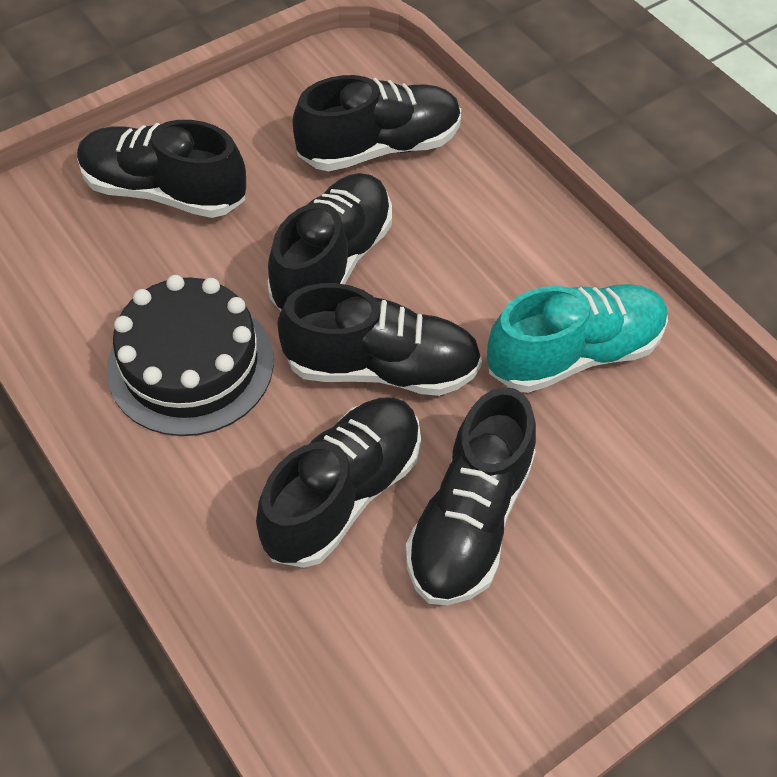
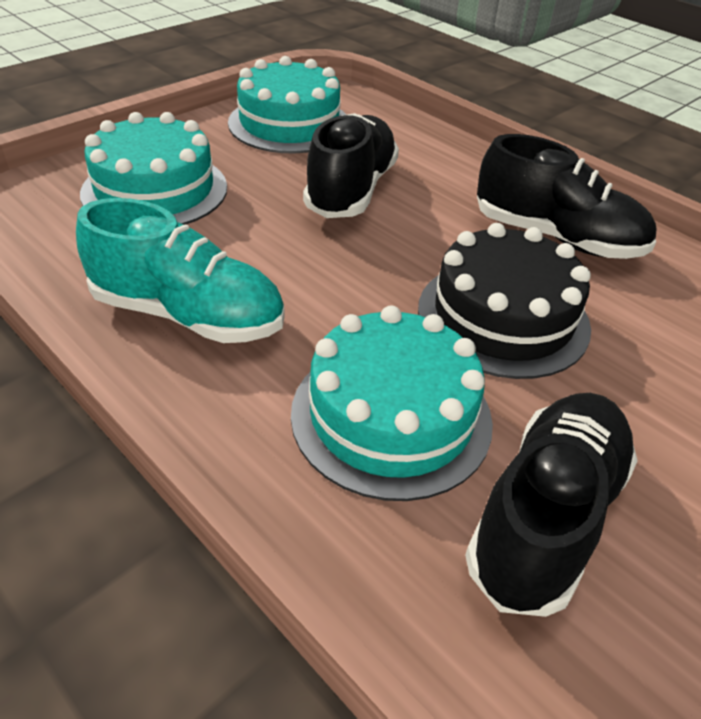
black shoe: [77,120,246,218] [256,397,421,568] [267,173,392,311] [277,283,482,396] [293,75,461,171] [405,387,536,605] = 6 -> [303,113,399,218] [465,393,638,617] [477,134,657,259] = 3
turquoise cake: none = 0 -> [80,112,227,225] [228,56,346,153] [291,305,493,501] = 3

